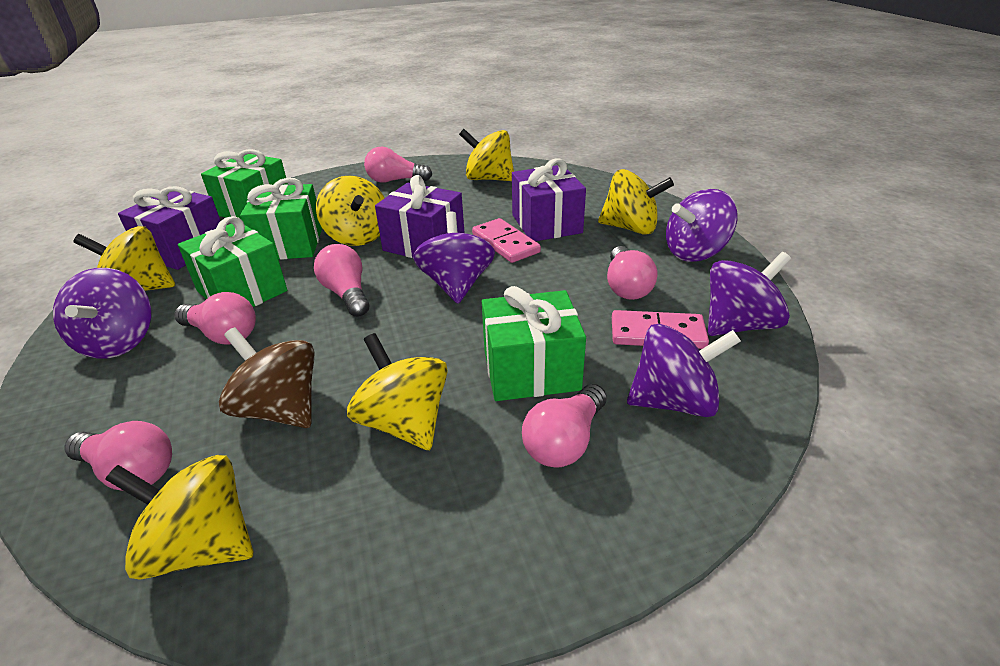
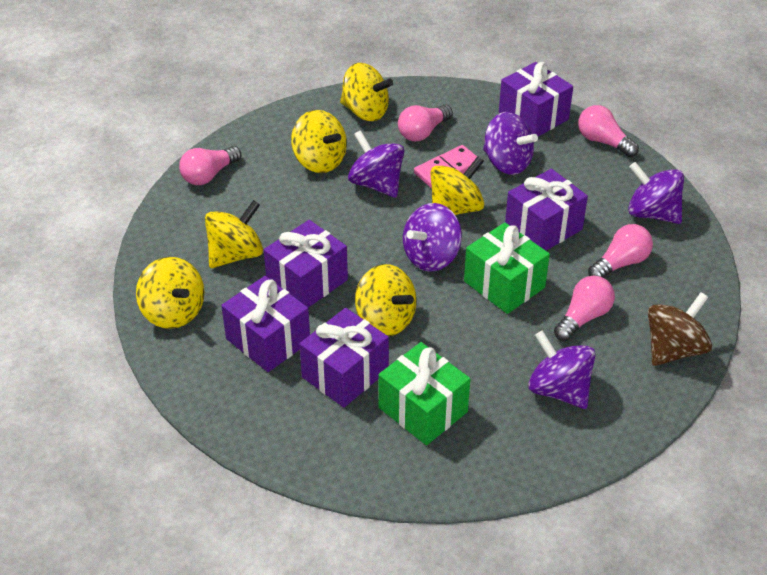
green gift: [178,216,287,307] [201,149,288,219] [240,178,322,260] [482,286,586,401] = 4 -> [378,342,470,445] [464,222,550,314] = 2
pink domino: [472,218,541,263] [612,310,709,349] = 2 -> [414,145,477,188] = 1
pink light bulb: [64,421,172,491] [174,292,256,345] [314,244,369,317] [364,146,432,183] [522,384,607,468] [607,246,658,300] = 6 -> [179,146,241,185] [398,105,453,142] [554,276,615,341] [578,105,639,157] [588,224,653,278] = 5
purple gift: [118,186,220,270] [375,175,465,258] [512,158,586,241] = 3 -> [221,276,310,372] [264,220,348,308] [299,308,389,408] [499,62,573,136] [505,169,588,251] = 5

